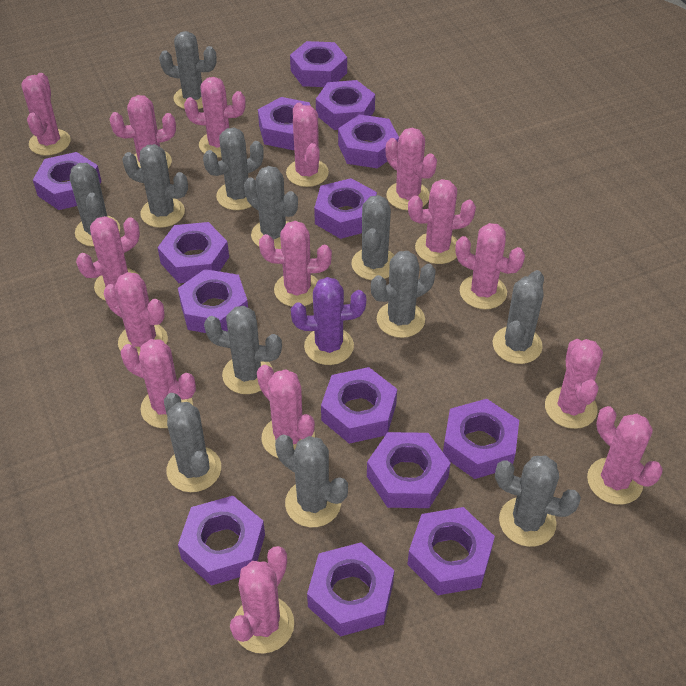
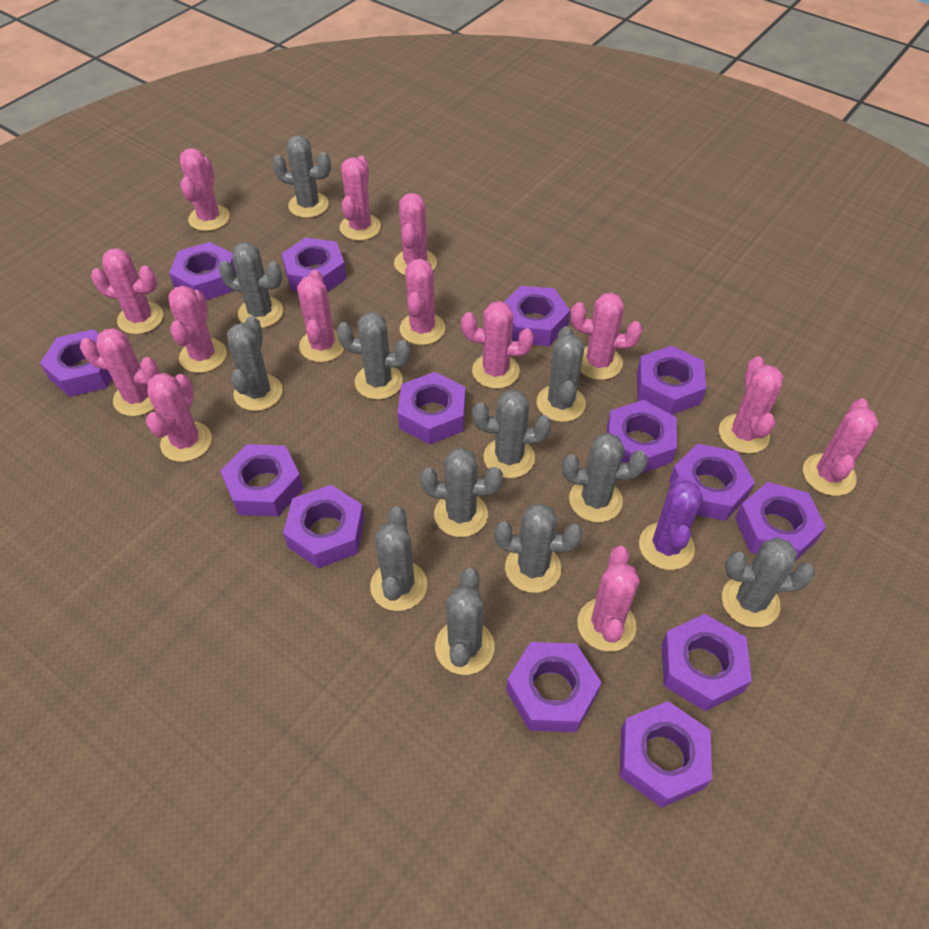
pink cactus: [21,73,71,156] [76,216,140,301] [104,272,168,355] [109,95,176,168] [121,339,196,428] [184,77,246,157] [230,546,294,654] [257,365,315,458] [259,221,332,307] [286,103,329,187] [386,128,437,210] [408,179,476,264] [455,223,525,309] [545,339,603,429] [587,406,663,505] = 15 -> [80,328,160,416] [91,248,163,334] [146,373,212,462] [168,286,227,373] [180,148,230,231] [297,270,344,362] [340,156,381,241] [394,193,437,276] [400,259,445,345] [461,301,534,389] [571,293,642,380] [577,546,640,652] [719,356,784,454] [803,398,878,496] = 14

